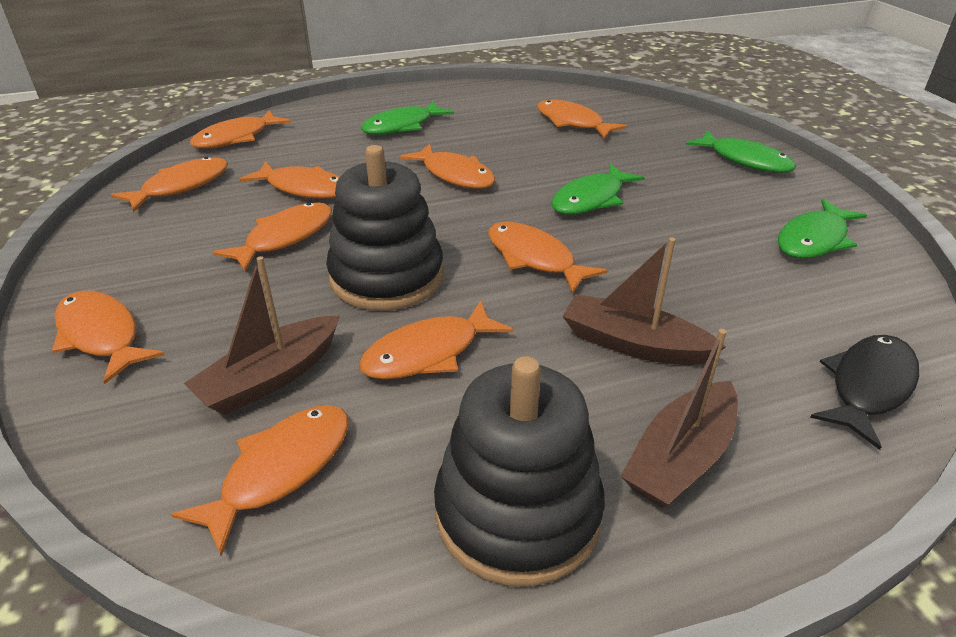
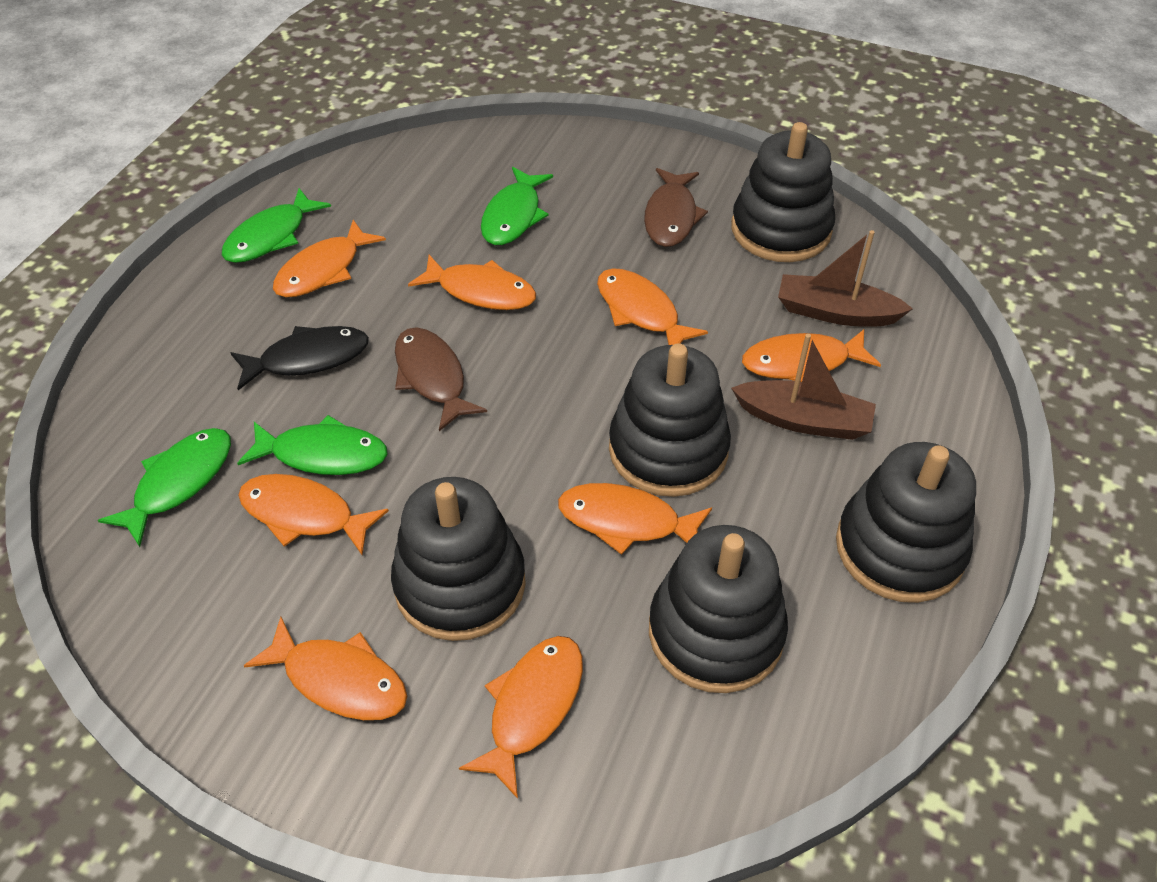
black stacking toy: [326,145,444,311] [434,356,605,587] = 2 -> [391,477,526,641] [609,343,731,497] [649,525,788,693] [731,122,835,262] [836,442,976,603] = 5
brown boat: [184,256,340,415] [563,238,726,365] [621,329,738,508] = 3 -> [731,334,876,440] [778,230,913,327] = 2
brown fish: none = 0 -> [395,327,487,431] [644,168,708,247] = 2
orange fish: [52,291,165,384] [111,157,228,212] [171,405,349,556] [190,110,291,148] [213,202,332,272] [239,161,340,199] [359,301,513,379] [400,143,495,189] [488,222,607,294] [537,100,627,139] = 10 -> [238,474,389,555] [244,617,407,720] [273,220,386,297] [408,255,536,310] [459,636,583,799] [558,483,712,555] [597,268,708,345] [742,329,881,382] = 8

